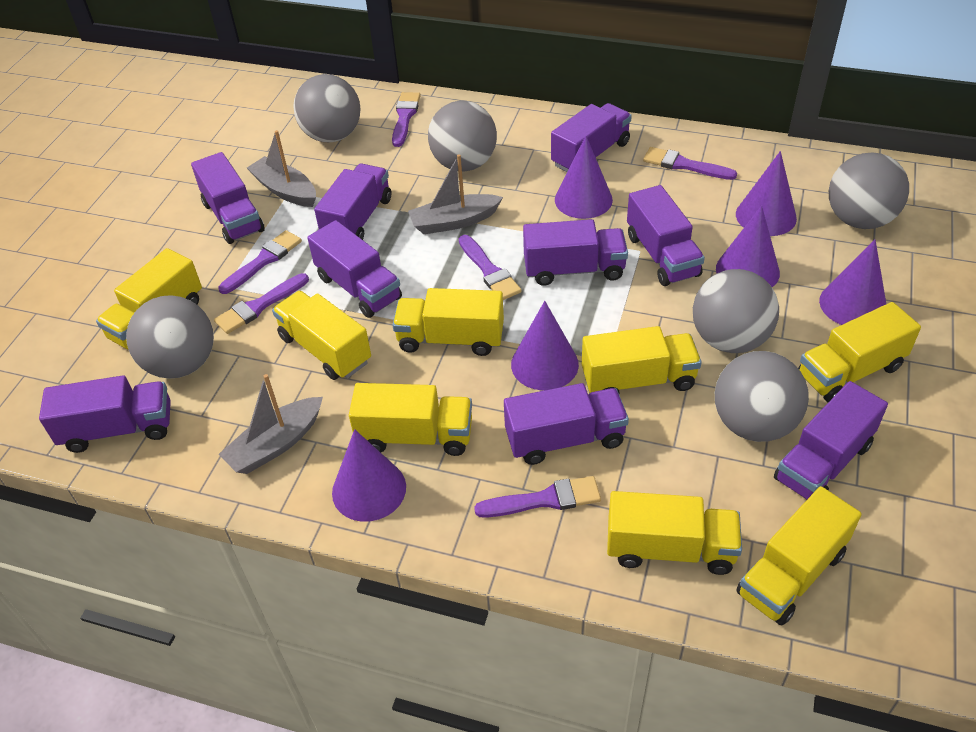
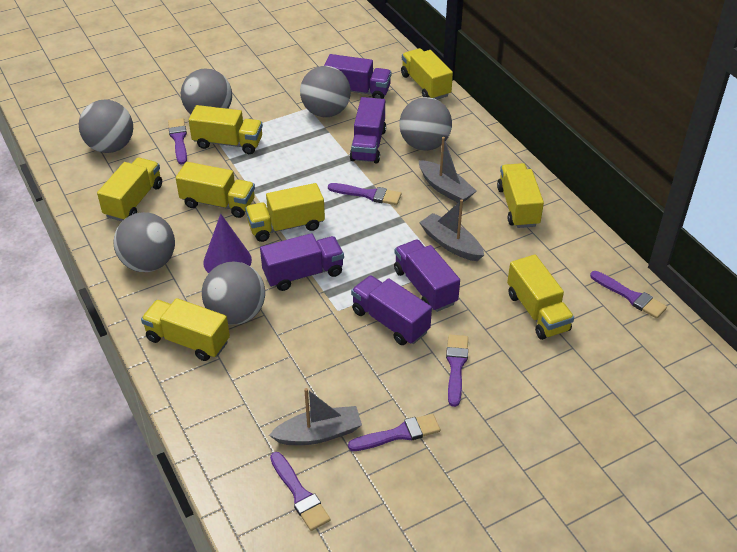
purple cone: [332,429,406,522] [511,301,579,390] [555,136,613,219] [716,205,780,287] [736,151,797,236] [819,239,886,325] = 6 -> [203,214,252,273] = 1
purple truck: [39,375,171,453] [191,152,265,244] [307,220,402,318] [314,164,391,240] [504,383,629,465] [523,219,628,286] [551,103,632,172] [627,185,705,286] [774,381,888,499] = 9 -> [260,233,344,291] [324,54,391,99] [349,97,386,164] [351,275,432,345] [394,240,460,312] = 5

